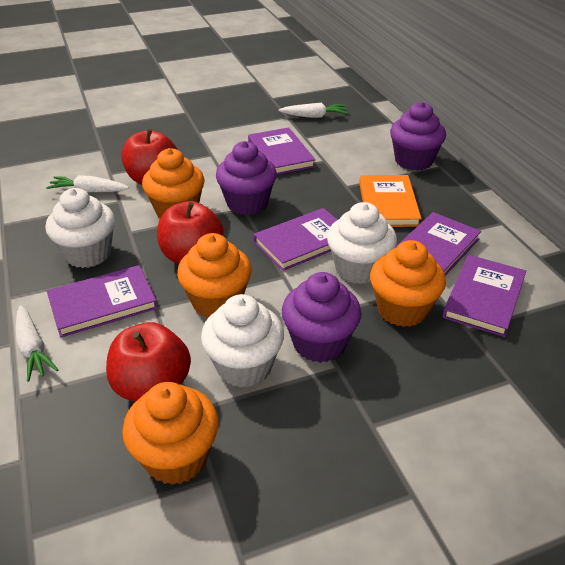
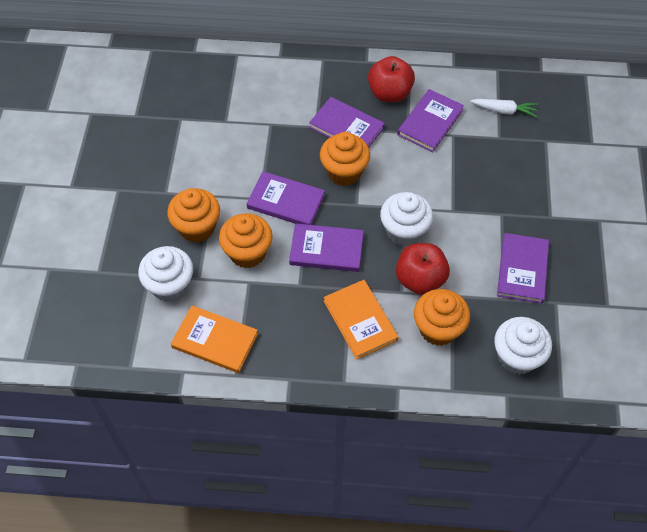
orange book: [359,175,421,227] = 1 -> [171,305,258,373] [324,280,398,360] = 2
purple cupcake: [216,141,277,215] [282,272,361,363] [390,102,446,171] = 3 -> none = 0
red apple: [106,322,191,402] [121,129,177,185] [157,201,224,264] = 3 -> [368,56,415,102] [396,243,450,295] = 2
white carrot: [16,305,58,382] [46,175,129,192] [279,103,348,118] = 3 -> [470,99,538,117] = 1

